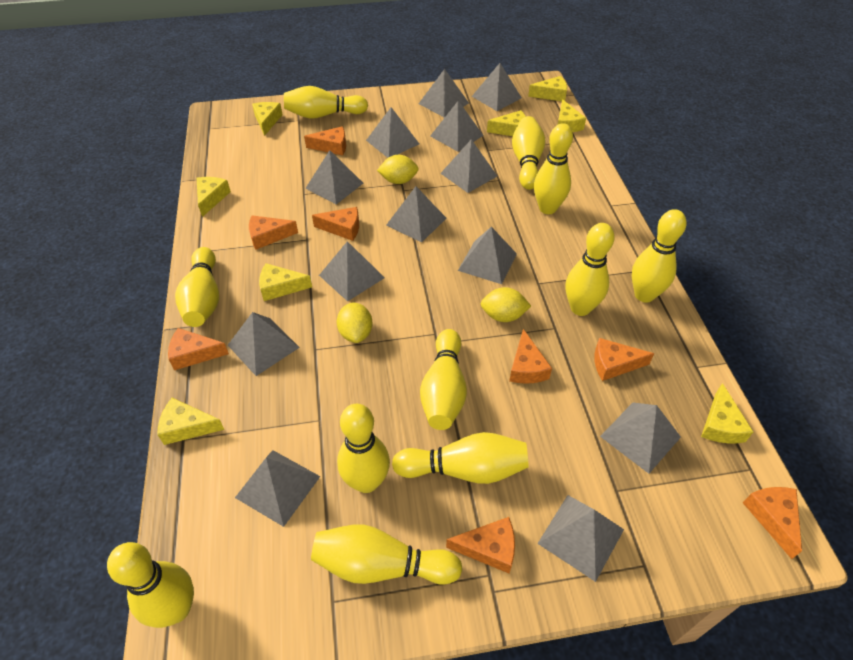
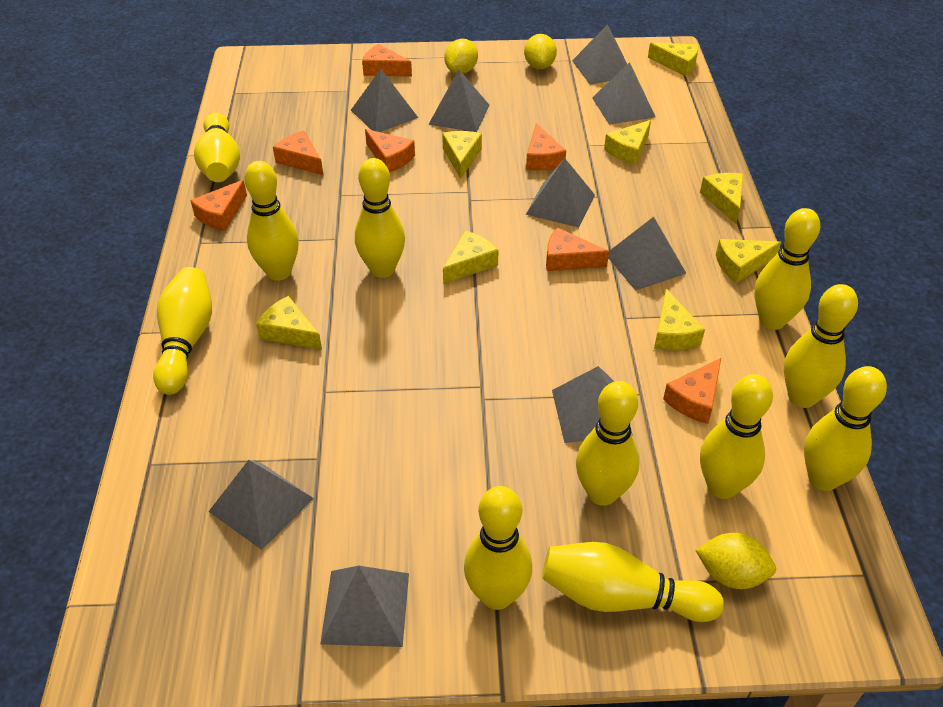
grey pyramid: [228,312,300,376] [235,450,320,527] [305,150,363,205] [319,241,385,301] [366,107,419,158] [386,186,446,243] [419,69,469,118] [430,101,484,152] [440,139,497,193] [458,227,517,284] [472,63,522,111] [537,495,624,582] [600,403,681,474] = 13 -> [208,460,314,550] [320,566,409,647] [351,69,418,132] [428,70,490,132] [526,158,595,228] [552,366,633,443] [572,24,627,85] [592,62,656,125] [608,217,686,291] = 9
orange cheese: [168,328,229,370] [249,215,298,250] [304,126,346,155] [312,207,359,241] [446,517,515,574] [509,329,552,384] [594,338,654,381] [743,487,802,559] = 8 -> [190,180,247,231] [273,131,323,175] [362,44,412,77] [365,129,415,172] [526,123,566,170] [546,228,609,271] [663,358,721,424] = 7

